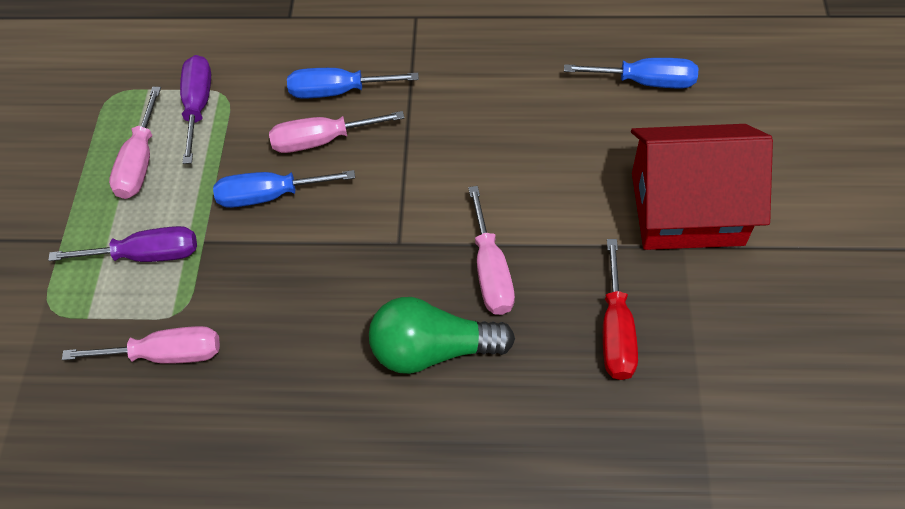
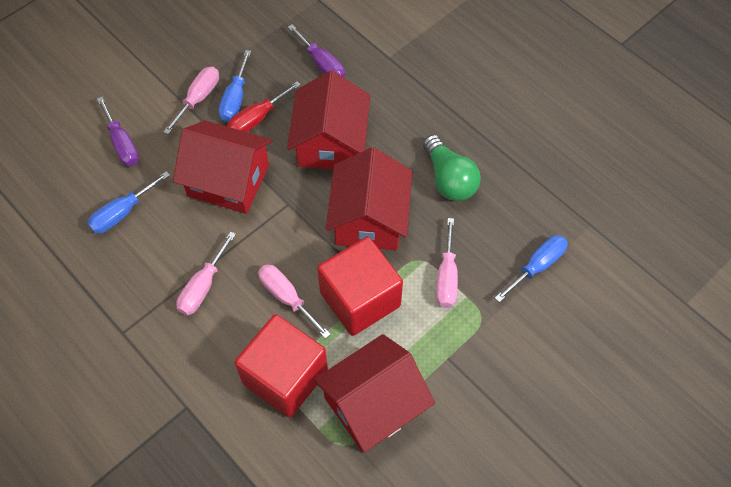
red cube: none = 0 -> [235,314,328,418] [317,237,403,336] = 2
red house: [631,124,773,250] = 1 -> [173,120,273,214] [287,71,370,169] [314,334,435,453] [326,147,412,250] = 4

